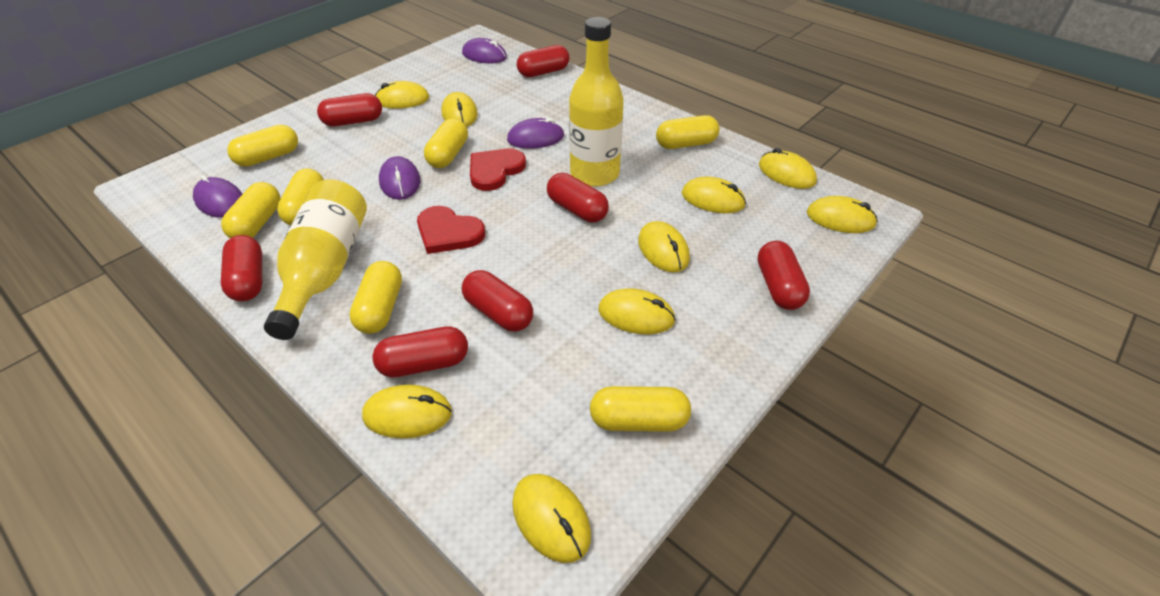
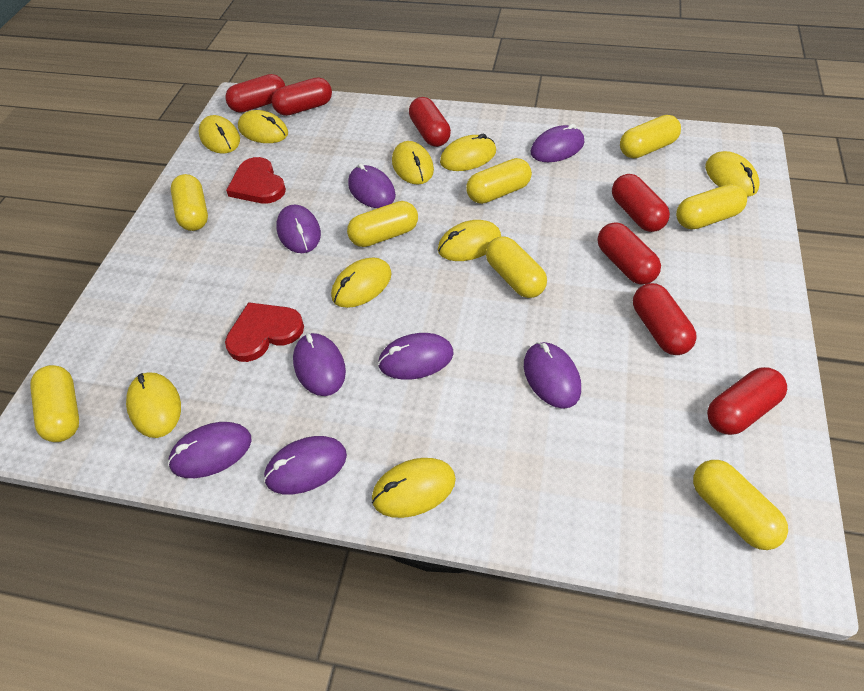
purple mouse: [193,175,242,218] [379,156,421,200] [462,38,507,63] [507,118,564,149] = 4 -> [168,422,252,478] [264,436,347,494] [276,205,321,253] [293,333,346,396] [348,163,396,208] [378,333,454,380] [524,342,581,409] [531,124,584,162] = 8
yellow bottle: [264,179,367,340] [569,17,624,187] = 2 -> none = 0
yellow capsule: [221,182,280,238] [227,125,298,167] [277,168,324,225] [349,261,402,334] [424,118,468,168] [590,386,691,432] [656,115,720,149] = 7 -> [30,365,79,442] [171,174,208,231] [347,201,418,247] [466,158,532,204] [486,236,547,298] [620,115,681,159] [676,184,747,230] [693,460,788,550] = 8

